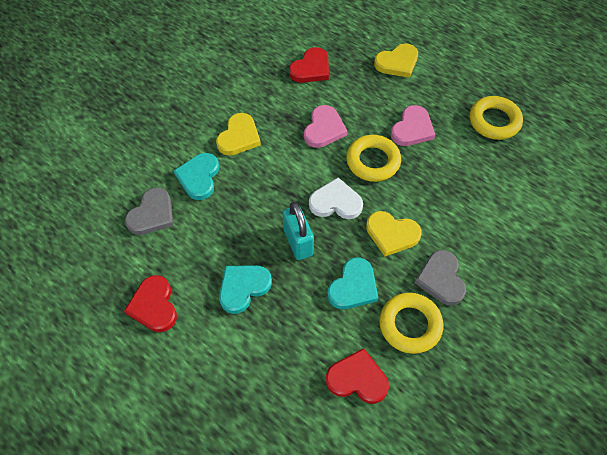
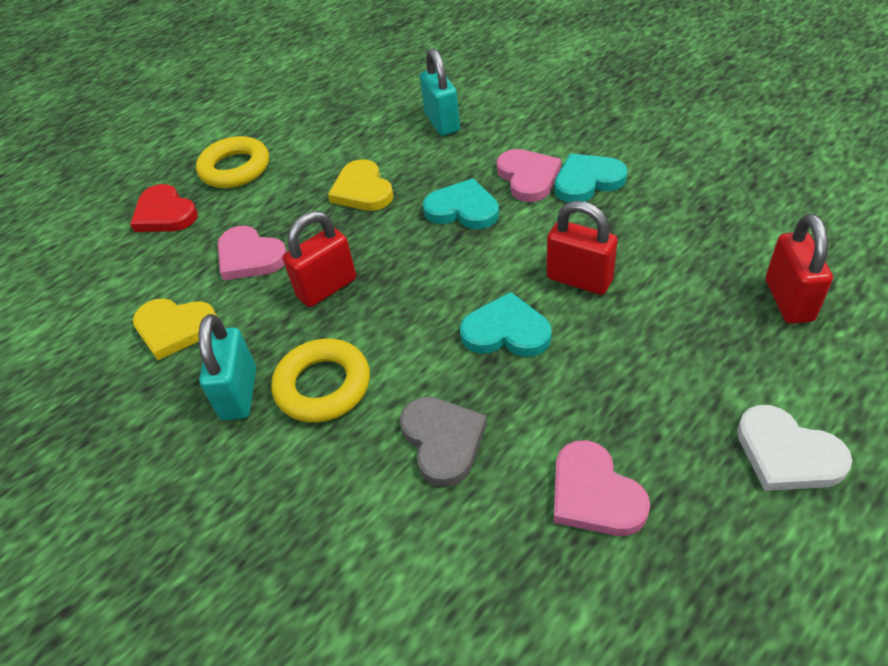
grey heart: [125,188,173,235] [415,250,466,305] = 2 -> [400,397,487,487] = 1
pink heart: [304,105,348,148] [391,105,435,146] = 2 -> [217,226,287,281] [496,149,561,202] [554,440,650,536] = 3
red heart: [124,275,177,332] [289,47,329,83] [326,348,389,404] = 3 -> [130,184,198,232] = 1
red padlock: none = 0 -> [283,211,356,307] [547,201,618,295] [766,214,833,324] = 3
turquoise padlock: [283,202,314,260] = 1 -> [198,314,256,420] [420,48,460,136] = 2
yellow heart: [216,113,261,156] [366,211,422,257] [374,43,418,78] = 3 -> [133,298,217,360] [328,159,394,211] = 2
yellow ring: [346,135,401,182] [379,293,443,354] [470,96,523,140] = 3 -> [196,136,269,188] [271,339,370,423] = 2

